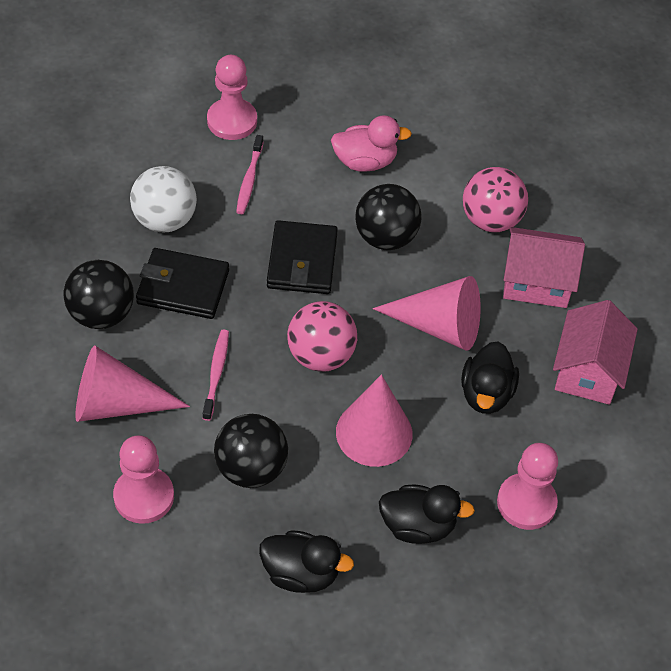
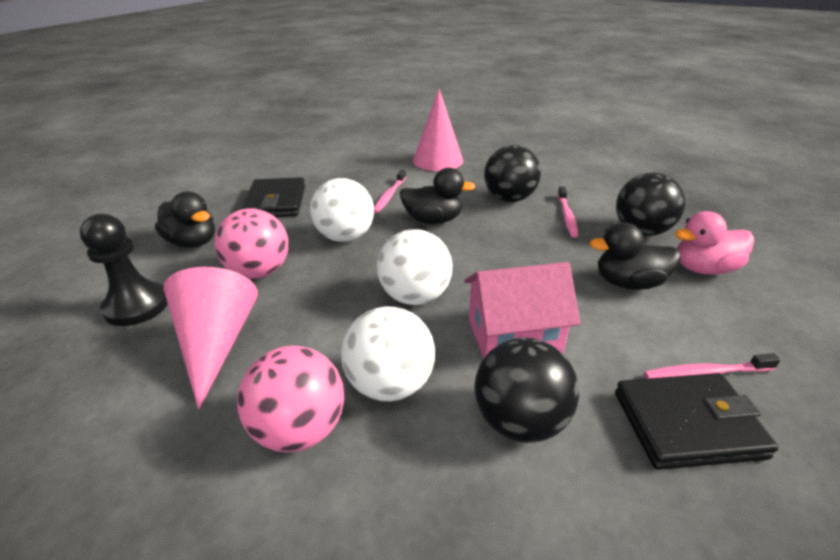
black pawn: none = 0 -> [80,214,168,326] = 1
pink cone: [75,345,190,422] [336,374,413,467] [373,276,481,351] = 3 -> [163,267,258,410] [413,89,463,171] = 2
pink house: [503,227,585,308] [553,300,638,405] = 2 -> [464,262,580,359] = 1
pink pawn: [113,435,174,524] [207,55,257,140] [497,443,558,530] = 3 -> none = 0
pink toothbrush: [202,330,229,421] [236,135,263,214] = 2 -> [374,170,406,213] [558,186,578,238] [644,353,781,379] = 3
white ball: [130,166,197,232] = 1 -> [310,178,374,242] [341,306,435,401] [377,230,453,305] = 3

